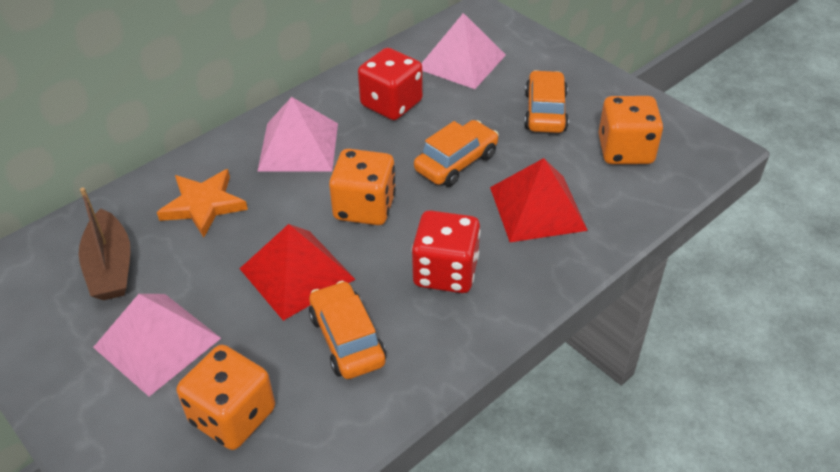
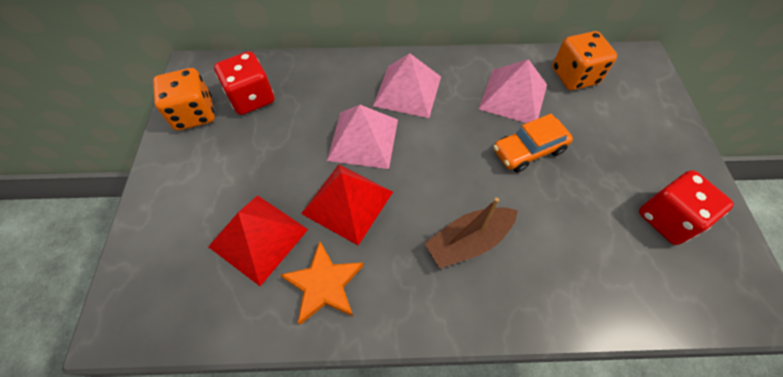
orange car: [309,281,386,379] [414,120,499,187] [524,70,569,133] = 3 -> [494,114,573,172] = 1
orange dice: [177,345,275,450] [329,149,396,225] [598,96,663,164] = 3 -> [153,68,215,131] [552,31,617,90] = 2

